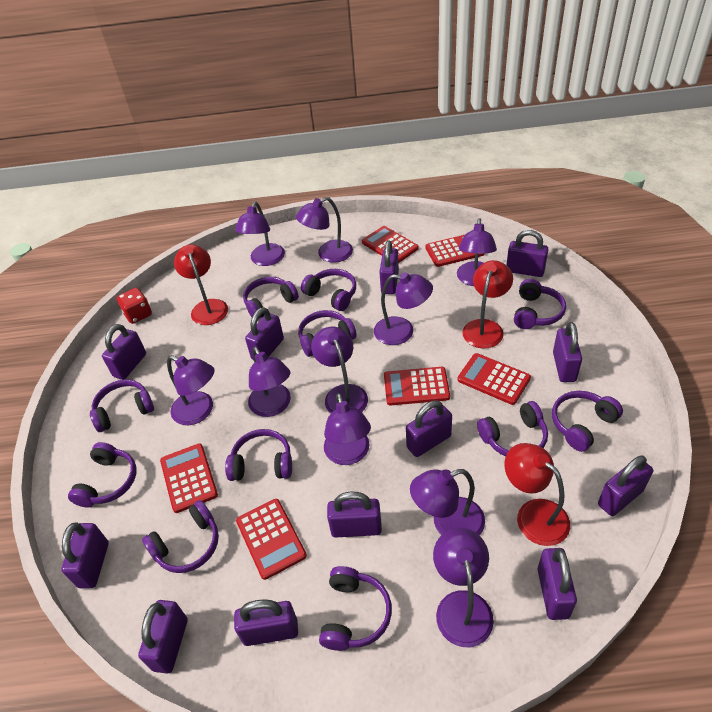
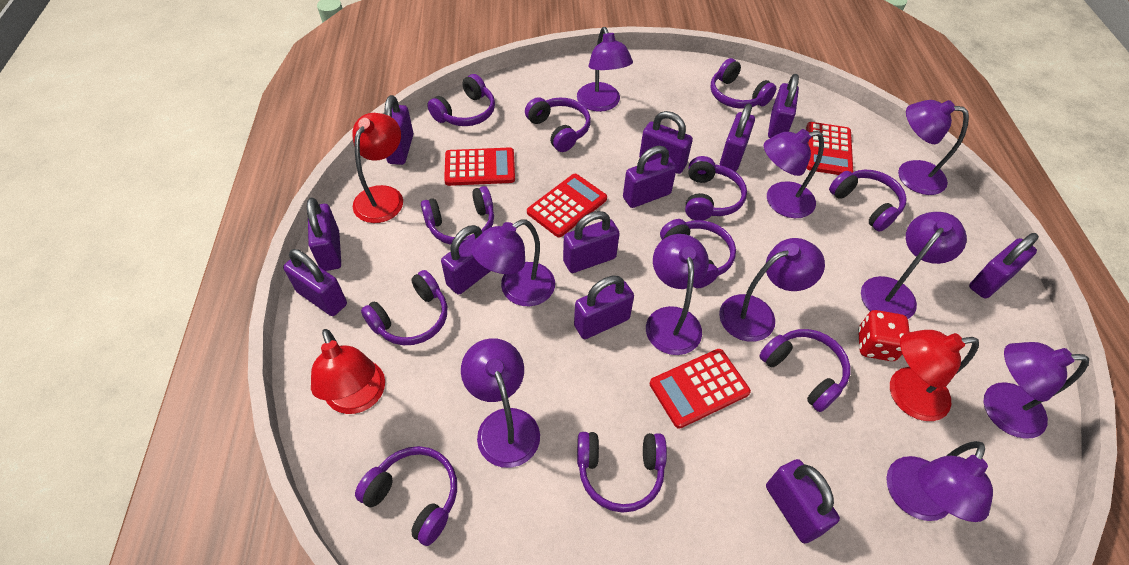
red calculator: [160,443,218,513] [236,499,307,580] [362,226,419,263] [384,367,450,406] [425,235,485,267] [457,353,531,405] = 6 -> [444,147,515,186] [527,174,607,237] [650,349,751,429] [806,122,853,175] = 4

